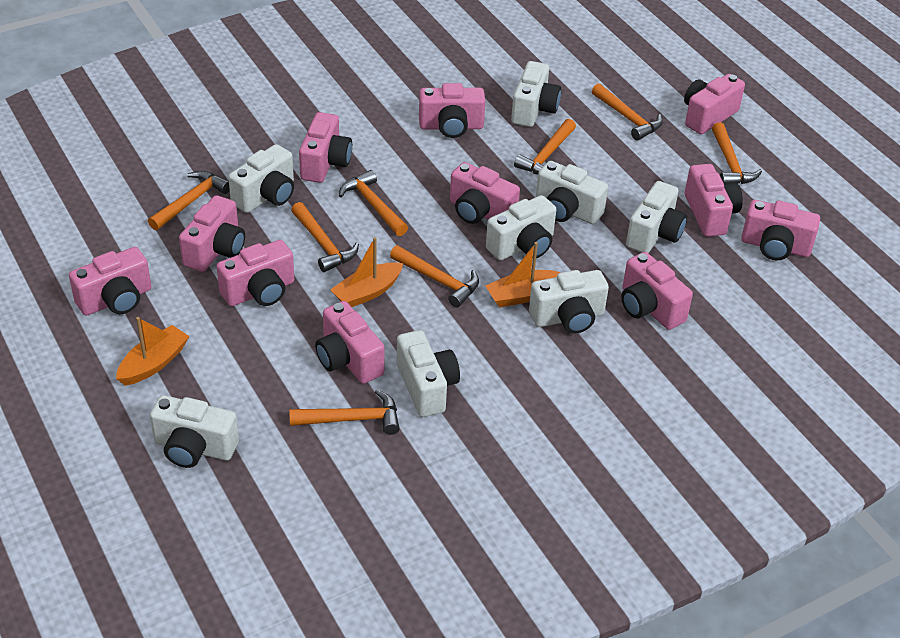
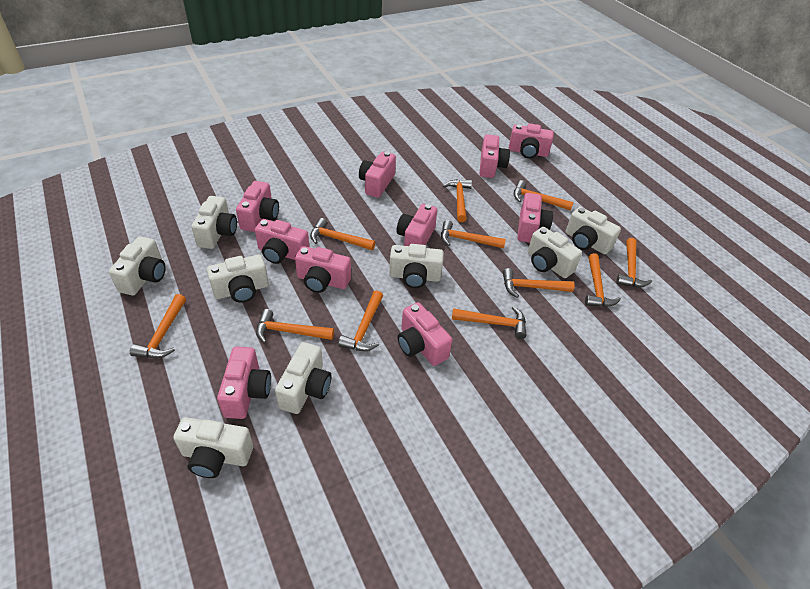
orange boat: [116,317,189,386] [330,237,403,307] [485,242,561,307] = 3 -> none = 0
orange hammer: [148,171,230,230] [289,389,400,435] [291,202,359,272] [339,170,408,236] [390,245,479,308] [514,119,576,175] [592,83,663,141] [712,122,762,184] = 8 -> [130,294,186,358] [256,309,334,343] [310,218,375,250] [338,290,383,351] [441,220,506,248] [443,179,472,222] [452,306,527,339] [503,268,575,298] [514,180,574,211] [585,253,621,307] [616,238,652,287] = 11
pink camera: [69,247,151,316] [179,195,245,272] [217,240,294,306] [299,112,352,183] [315,301,385,384] [419,83,485,138] [450,162,520,224] [621,252,693,330] [684,74,745,134] [685,164,743,237] [741,200,820,260] = 11 -> [217,346,271,419] [236,181,279,232] [255,219,309,264] [295,246,351,293] [359,151,396,198] [397,204,437,246] [398,302,452,366] [479,134,510,178] [509,123,554,159] [517,193,553,243] = 10

